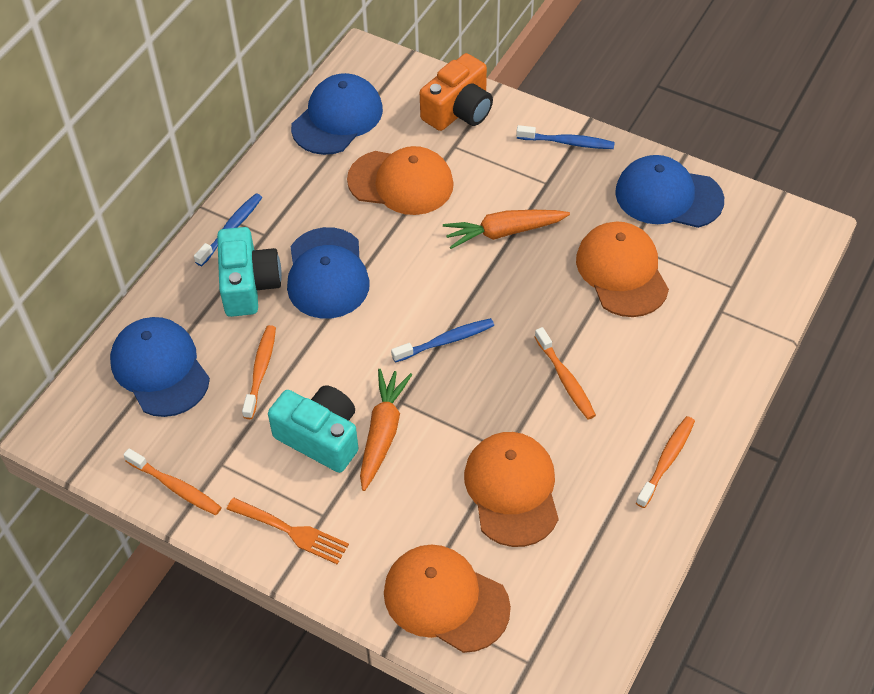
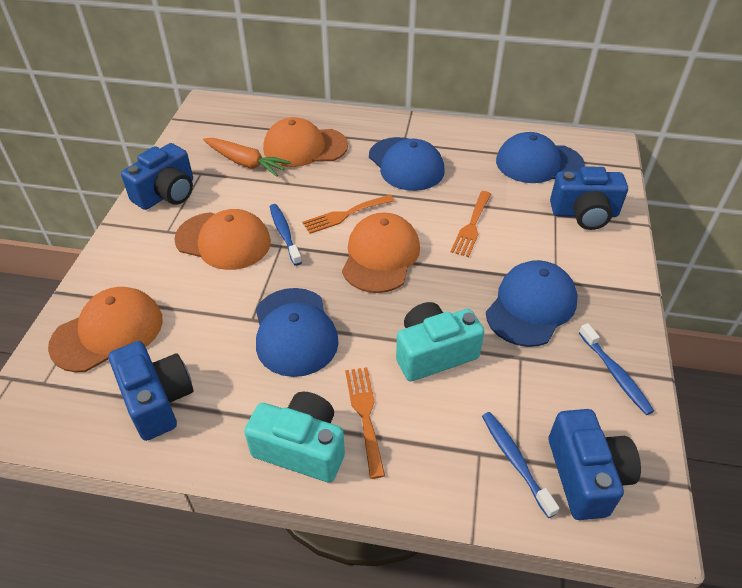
blue camera: none = 0 -> [109,341,194,441] [121,143,193,210] [549,409,641,520] [550,166,628,230] = 4
orange camera: [420,53,493,131] = 1 -> none = 0
orange carrot: [360,369,412,491] [443,210,570,249] = 2 -> [203,138,291,177] = 1
orange fork: [227,498,349,565] = 1 -> [302,195,395,234] [345,367,385,479] [451,191,491,257] = 3
orange toothbrush: [123,448,222,515] [242,325,276,419] [535,327,596,420] [636,416,695,508] = 4 -> none = 0

